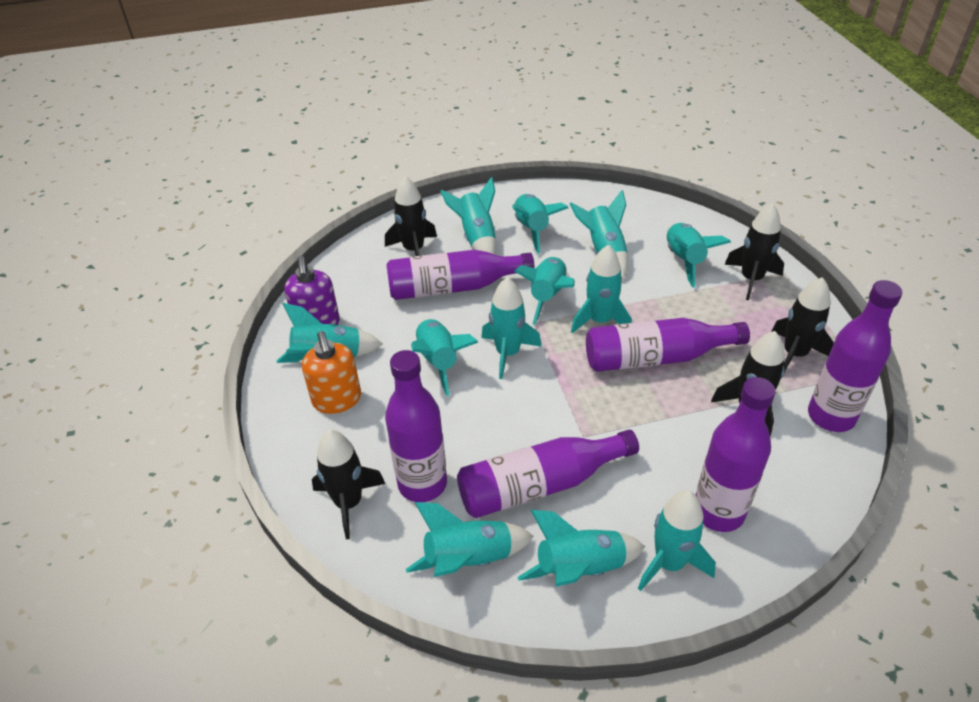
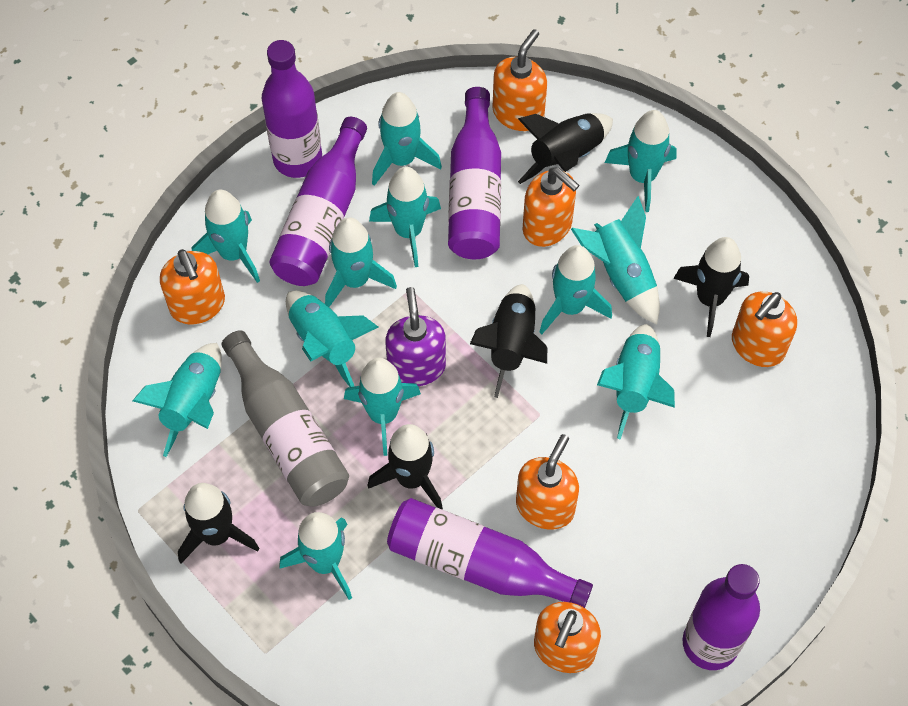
grey bottle: none = 0 -> [222,330,349,507] = 1
orange soap dispenser: [302,331,361,414] = 1 -> [160,249,225,324] [492,29,547,131] [516,434,579,529] [523,167,579,247] [534,602,601,673] [732,292,797,367] = 6
purple bottle: [385,350,447,502] [386,250,534,300] [457,430,639,518] [586,318,750,372] [696,377,776,532] [808,280,902,432] = 6 -> [262,40,322,178] [269,117,367,286] [387,498,593,608] [448,87,501,259] [683,564,760,670] = 5

